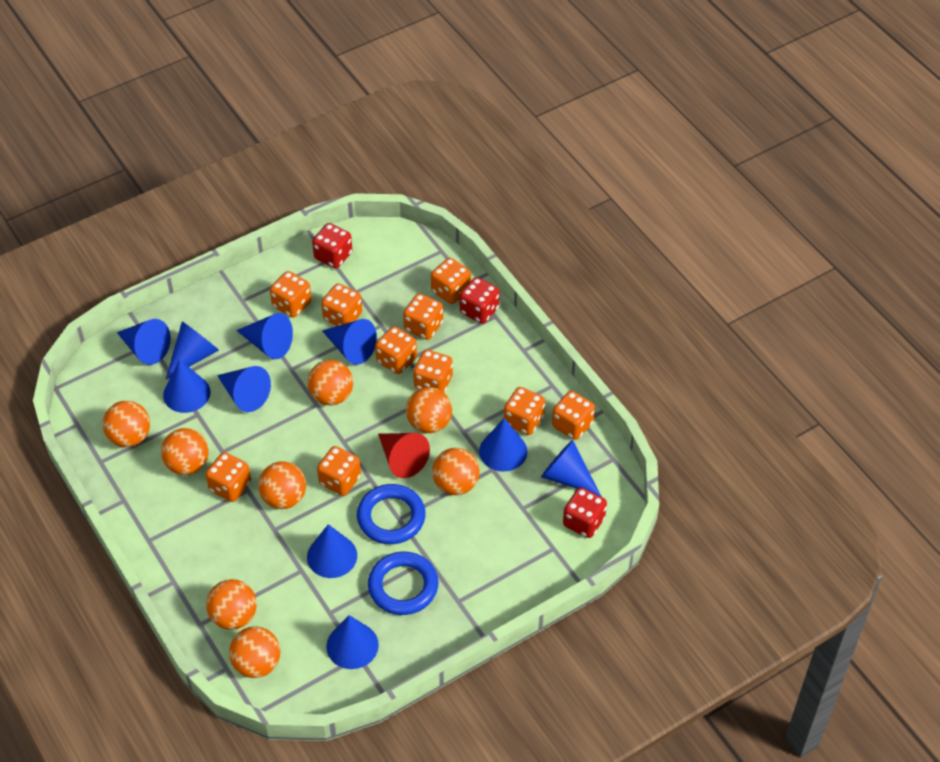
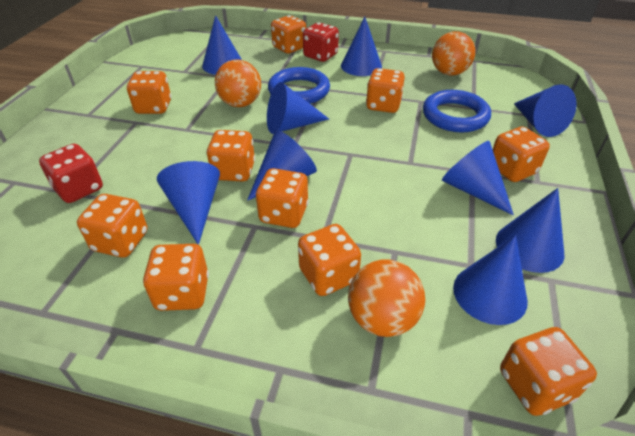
blue cone: [117,319,171,365] [163,359,211,413] [166,321,219,379] [217,366,271,412] [236,313,293,359] [307,524,357,578] [322,319,377,365] [326,615,379,669] [479,418,528,472] [541,440,601,496] = 10 -> [157,161,220,245] [202,15,242,75] [247,130,317,201] [267,82,329,134] [341,17,382,76] [442,141,514,216] [453,235,528,325] [496,188,564,273] [514,84,577,137] = 9
orange ball: [103,401,150,447] [161,428,209,475] [206,579,257,630] [229,626,281,678] [258,461,306,509] [307,360,353,405] [406,387,452,433] [432,448,480,495] = 8 -> [215,59,261,107] [348,259,425,337] [432,31,475,76] = 3
red cone: [378,433,430,478] = 1 -> none = 0
red dice: [312,223,352,268] [460,277,500,324] [563,487,607,538] = 3 -> [39,144,103,203] [303,22,339,62] = 2

